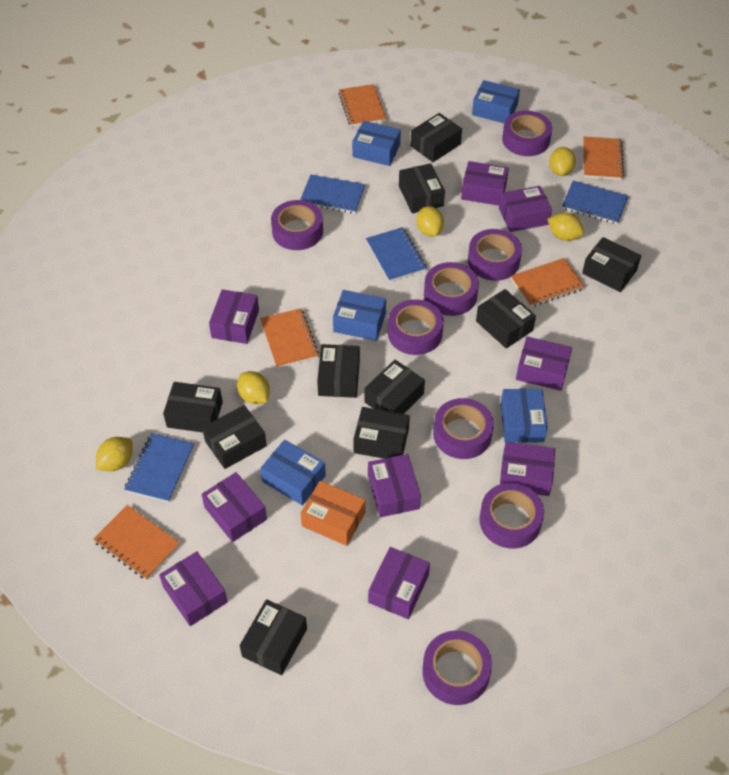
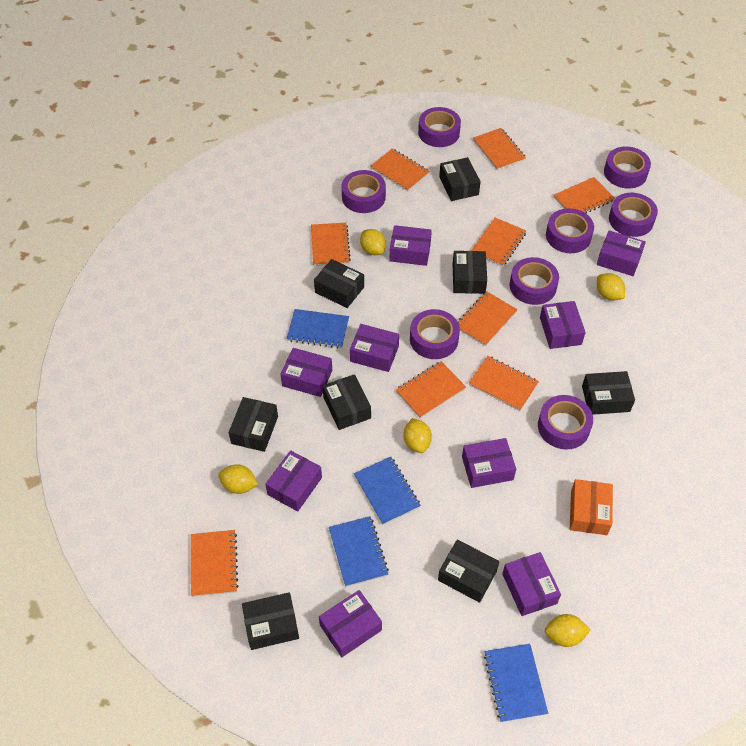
black box: [163,382,223,433] [202,405,267,469] [240,599,307,675] [317,344,360,398] [353,407,410,459] [364,360,425,414] [399,163,445,213] [410,113,462,162] [476,289,536,348] [582,237,641,292] = 10 -> [229,397,278,452] [242,592,299,650] [314,259,364,308] [323,374,371,430] [438,540,499,603] [439,157,481,201] [453,251,487,294] [582,371,635,415] = 8
blue box: [260,440,326,505] [333,290,386,341] [352,121,401,166] [472,80,520,123] [500,388,548,443] = 5 -> none = 0
orange notebook: [93,505,180,580] [260,308,319,368] [338,84,387,127] [511,258,585,307] [583,136,624,180] = 5 -> [191,530,238,597] [311,223,351,266] [371,149,430,191] [396,361,466,418] [458,291,518,346] [469,356,539,411] [471,218,526,267] [473,128,526,170] [553,177,615,214] = 9

